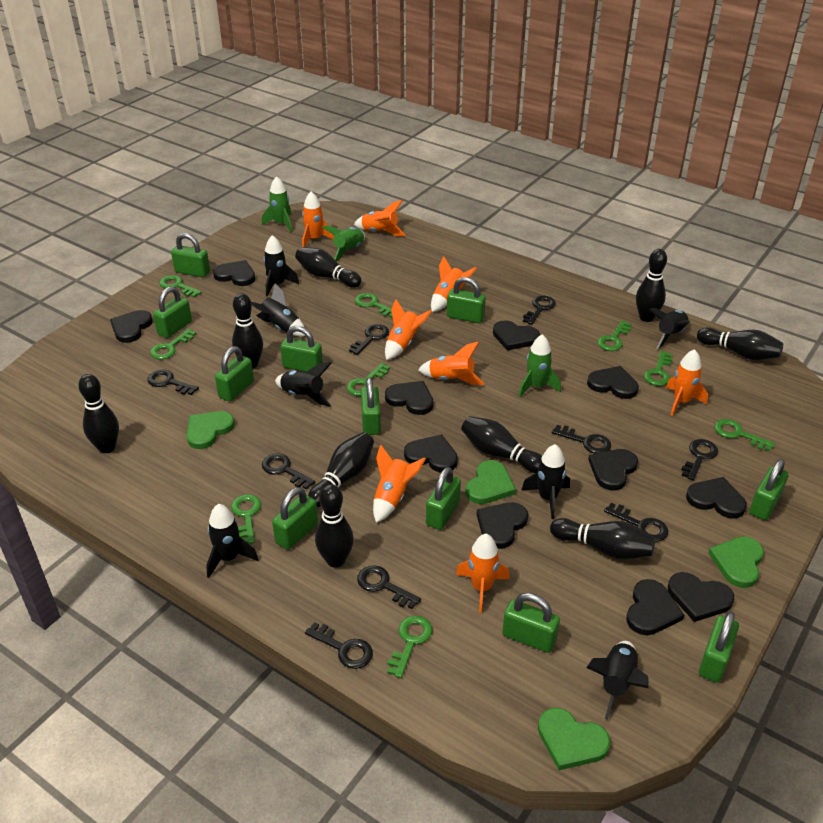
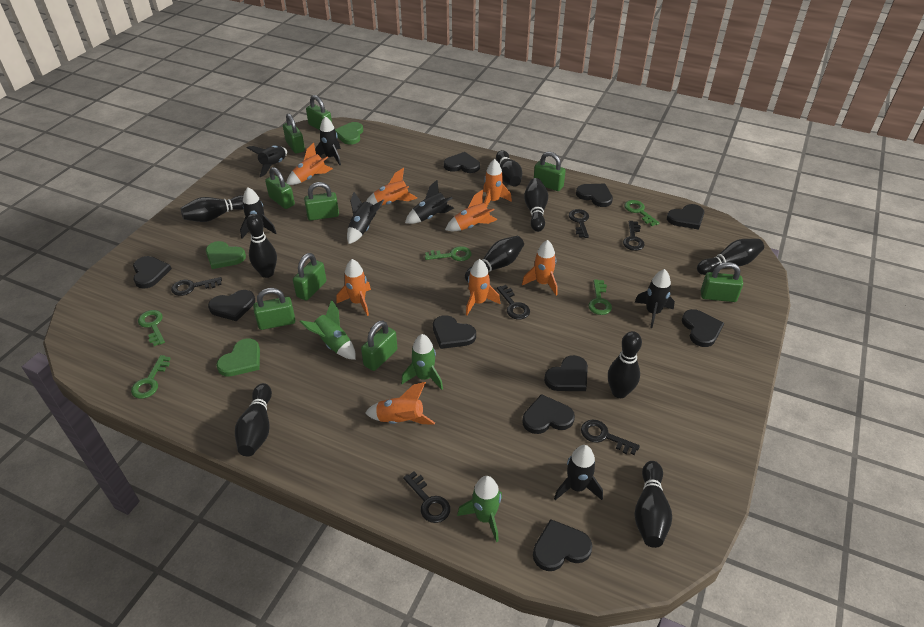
black heart: [110,310,153,343] [213,260,255,286] [385,381,433,415] [404,434,458,472] [477,502,528,549] [493,320,540,351] [587,366,639,399] [588,449,638,491] [626,579,684,635] [668,572,734,622] [686,477,747,519] = 11 -> [133,256,172,289] [208,290,255,321] [433,315,476,349] [444,152,480,173] [522,394,575,434] [533,519,592,571] [544,355,588,391] [576,184,613,207] [667,204,704,230] [682,309,724,347] = 10
black key: [147,370,199,395] [262,454,315,489] [305,622,373,669] [349,324,389,355] [357,565,421,609] [523,296,556,325] [552,425,611,454] [604,503,668,542] [681,439,718,480] = 9 -> [171,277,222,296] [403,472,450,523] [497,285,530,320] [569,209,589,238] [581,420,640,455] [623,221,645,251] = 6
green heart: [187,411,235,449] [465,460,516,504] [538,708,610,770] [708,536,764,588] = 4 -> [206,241,246,269] [216,338,260,377] [335,122,363,145] = 3
green key: [150,329,196,360] [159,275,202,297] [231,494,261,544] [347,363,390,396] [355,293,392,318] [387,615,433,678] [598,320,631,351] [644,351,673,386] [714,419,775,451] = 9 -> [131,355,171,399] [138,310,165,346] [425,246,472,261] [588,279,612,315] [624,200,660,226] = 5
green padlock: [153,286,192,338] [171,233,210,277] [215,346,254,402] [272,487,318,550] [280,326,323,372] [361,377,381,435] [426,467,461,530] [447,277,486,323] [502,593,560,653] [699,611,739,682] [750,459,789,520] = 11 -> [253,288,295,330] [265,167,295,209] [283,114,305,154] [293,253,326,301] [304,182,339,221] [306,95,332,130] [361,320,397,371] [534,152,566,191] [701,262,743,302] = 9

